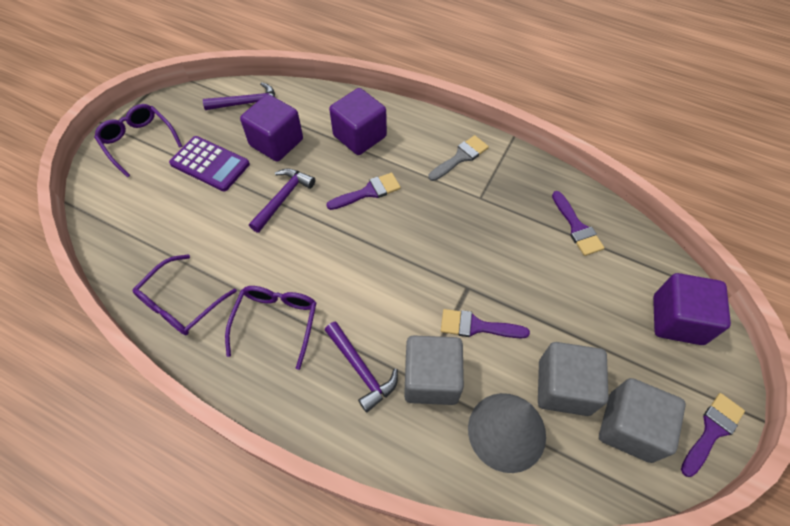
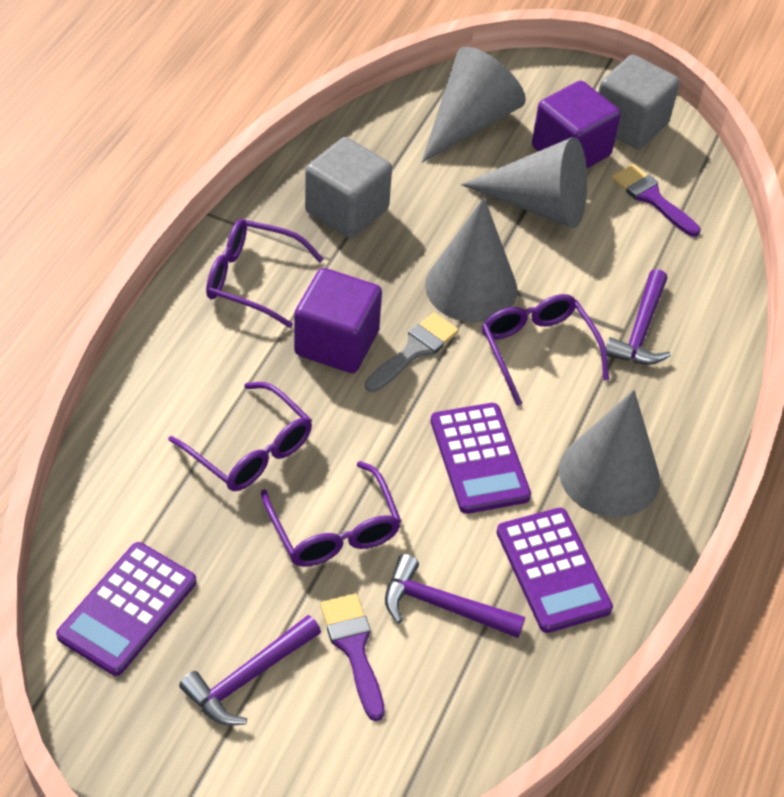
grey cone: [468,393,546,473] = 1 -> [422,47,526,163] [425,197,517,323] [461,137,587,228] [559,390,660,517] = 4
grey cube: [404,335,464,405] [538,342,609,416] [599,378,686,463] = 3 -> [305,137,392,238] [598,55,680,149] = 2
purple brush: [326,173,401,210] [441,309,530,338] [552,191,605,256] [681,393,745,477] = 4 -> [320,594,385,721] [612,164,701,237] = 2
purple calculator: [169,136,250,191] = 1 -> [56,542,197,676] [431,403,531,514] [497,508,613,633] = 3
purple cube: [240,94,303,162] [329,88,387,155] [653,273,731,345] = 3 -> [294,268,382,373] [532,81,621,168] = 2
purple glasses: [94,104,182,177] [132,254,237,335] [225,286,316,370] = 3 -> [168,382,312,491] [206,219,323,328] [261,461,401,567] [482,294,609,406] = 4

